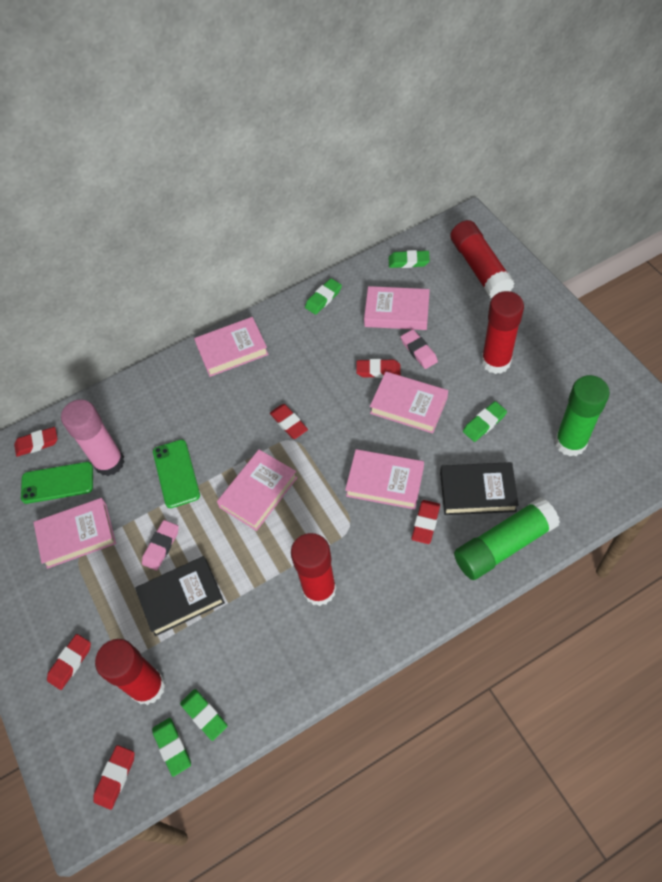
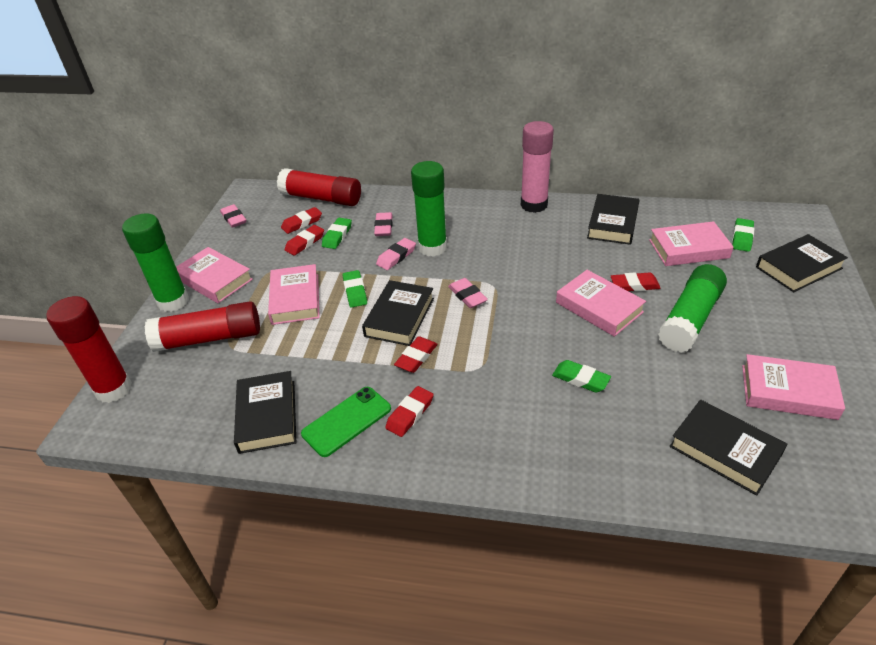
black book: [135,556,225,636] [440,462,519,515] = 2 -> [234,371,296,454] [362,280,434,346] [587,194,640,245] [670,400,787,496] [756,234,848,292] = 5
green eraser: [152,718,191,777] [180,689,227,741] [305,278,342,315] [389,250,430,268] [463,401,507,442] = 5 -> [322,218,352,249] [342,270,367,308] [552,360,611,393] [732,218,754,252] = 4
green glue stick: [454,497,560,580] [555,375,610,456] = 2 -> [122,213,189,312] [411,161,447,257] [658,264,727,353] = 3
green phone: [21,462,93,504] [153,439,200,508] = 2 -> [301,387,391,457] = 1
pink book: [33,498,116,569] [194,317,269,377] [217,450,298,531] [345,449,424,509] [364,286,430,330] [370,372,448,433] = 6 -> [176,247,253,303] [268,264,320,325] [556,270,646,337] [649,221,734,266] [742,354,845,420] = 5
pink eraser: [142,520,179,571] [401,329,438,369] = 2 -> [220,204,246,228] [374,212,393,236] [376,238,416,270] [448,278,488,308] = 4
red eraser: [14,427,58,457] [47,634,91,690] [93,745,134,810] [270,404,308,439] [356,359,401,378] [411,500,440,544] = 6 -> [281,207,322,234] [285,225,324,256] [385,386,434,437] [394,336,437,373] [611,272,661,292] = 5
red glue stick: [95,639,165,705] [291,533,336,606] [450,220,515,298] [481,291,524,374] = 4 -> [46,296,132,403] [145,301,260,352] [277,168,361,206] = 3

